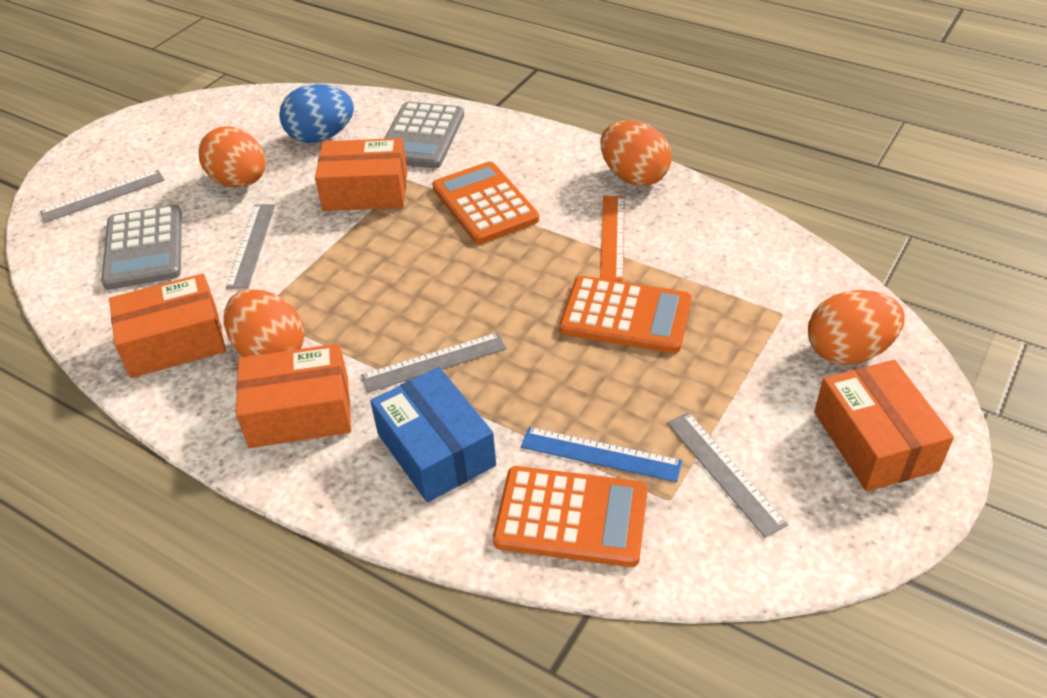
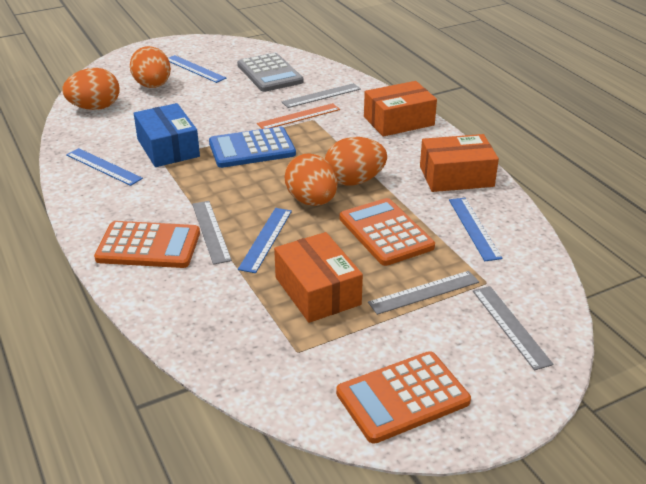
blue calculator: none = 0 -> [209,127,296,168] = 1
blue egg: [279,84,354,143] = 1 -> none = 0
blue ruler: [521,427,682,482] = 1 -> [66,148,143,186] [168,55,226,83] [238,208,292,273] [449,198,502,261] = 4
grey calculator: [101,204,182,290] [384,102,464,168] = 2 -> [237,53,304,92] = 1
orange box: [109,273,226,378] [236,343,351,448] [315,138,407,211] [814,360,954,491] = 4 -> [274,232,363,323] [364,81,437,137] [420,134,499,192] = 3

